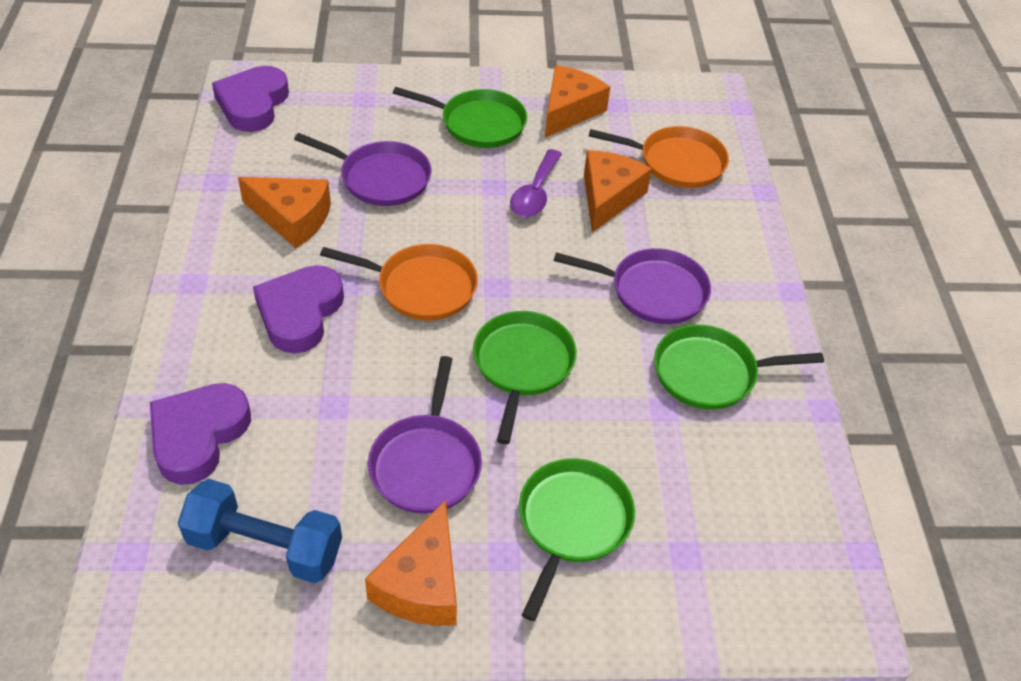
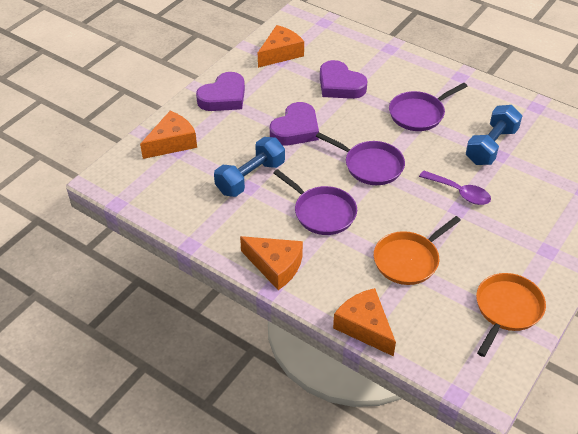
blue dumbbell: [178,479,342,583] = 1 -> [214,137,285,197] [466,105,522,165] = 2
green pan: [393,87,527,148] [473,311,577,444] [519,458,635,621] [654,324,824,410] = 4 -> none = 0

